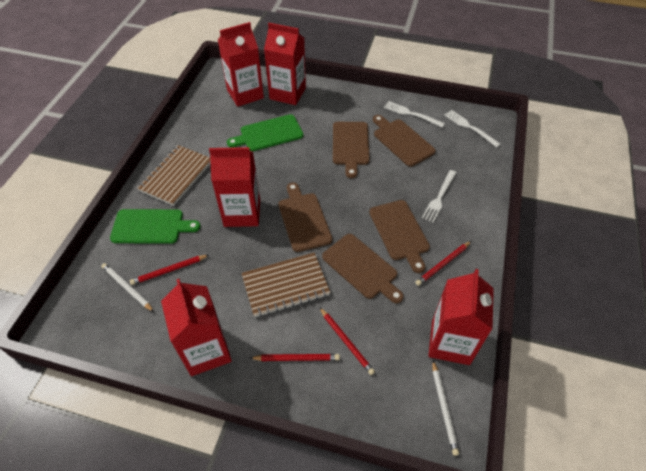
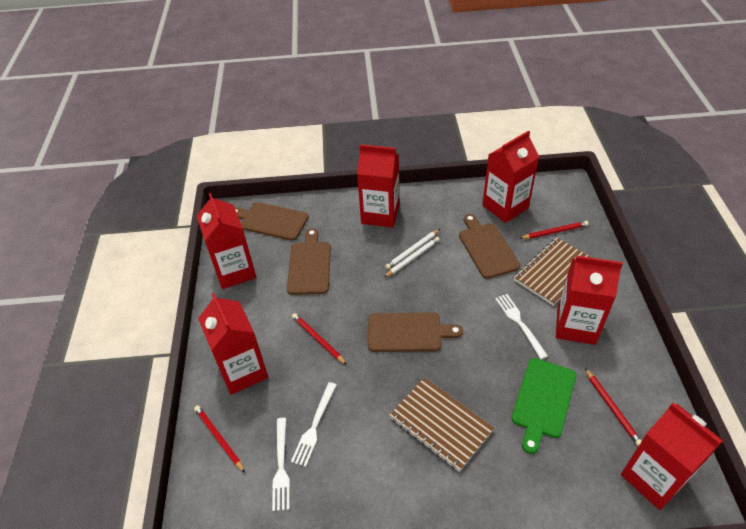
brown cutting board: [278,182,333,252] [322,234,404,304] [333,122,370,178] [369,200,430,273] [373,115,436,167] = 5 -> [235,202,309,241] [287,228,331,295] [368,313,463,352] [459,214,521,279] = 4
green cutting board: [110,209,201,244] [227,114,304,151] = 2 -> [511,358,576,454] = 1
red carton: [161,279,232,376] [209,147,260,227] [218,22,264,107] [264,23,306,105] [428,269,494,365] = 5 -> [197,193,256,289] [198,293,268,395] [357,144,399,228] [482,130,539,223] [556,256,623,345] [621,403,723,510] = 6

